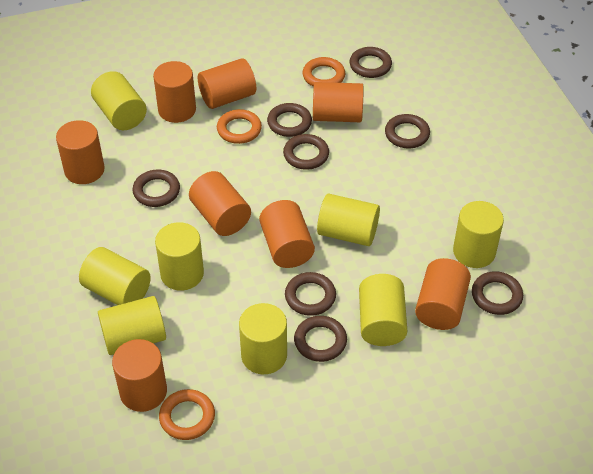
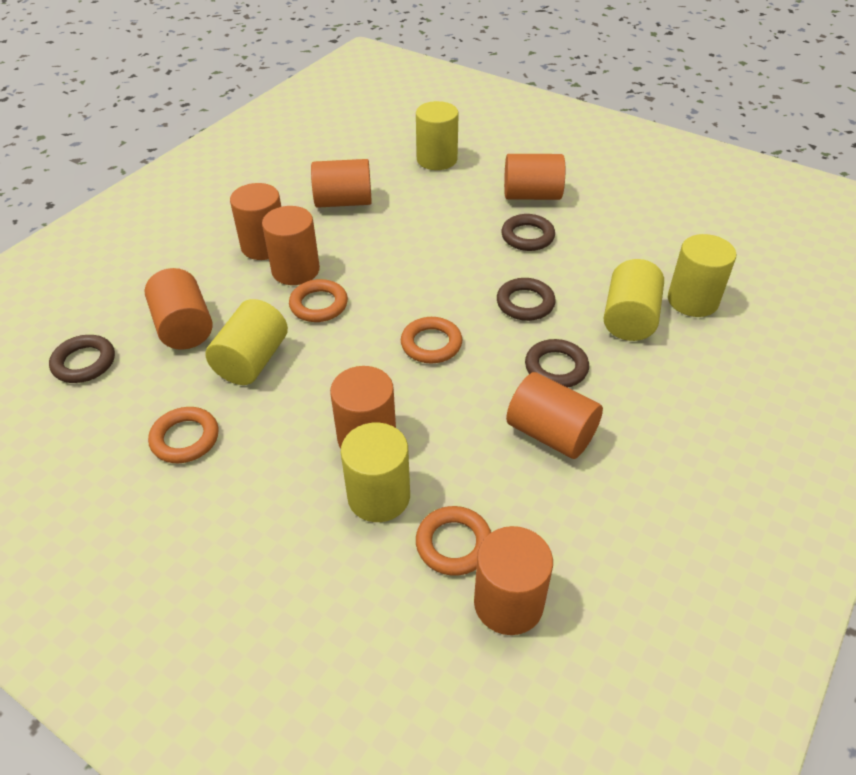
brown ring: [133,170,180,207] [267,103,312,137] [283,134,329,170] [285,272,336,316] [294,316,347,362] [350,47,392,78] [385,114,430,148] [472,271,523,315] = 8 -> [49,335,115,383] [497,278,556,321] [501,214,555,251] [525,339,589,388] = 4
orange ring: [159,389,215,440] [217,109,262,144] [303,57,345,87] = 3 -> [148,407,219,463] [289,279,348,322] [401,317,462,363] [416,506,491,576] = 4
yellow cylinder: [79,247,151,305] [91,71,147,130] [98,296,166,355] [155,222,204,291] [239,303,287,374] [317,194,380,246] [359,274,407,346] [453,201,504,268] = 8 -> [205,299,288,385] [341,423,410,522] [416,101,459,170] [604,259,664,341] [668,234,736,317] = 5

